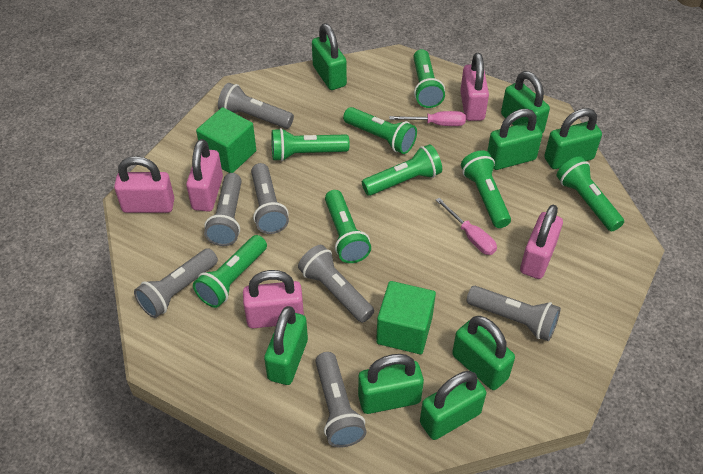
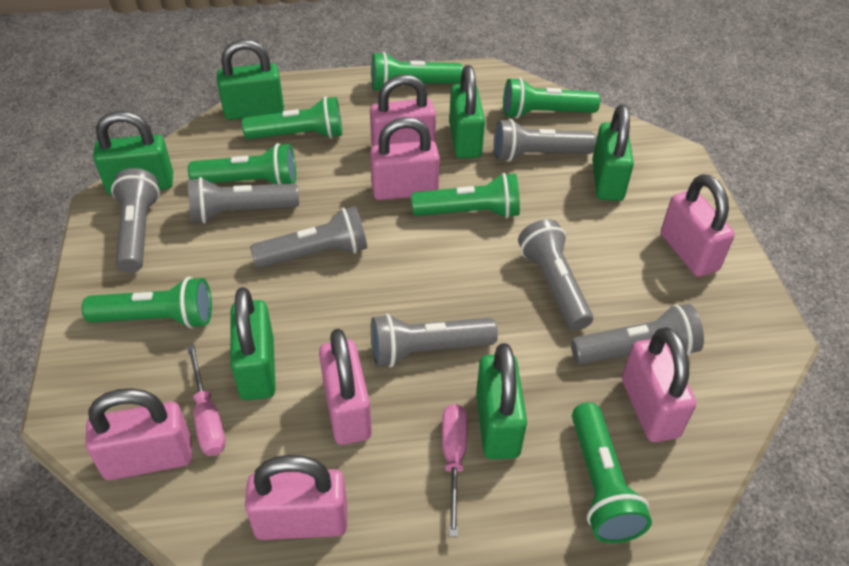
green cube: [196,107,256,173] [376,281,436,354] = 2 -> none = 0
green flashlight: [193,235,267,308] [271,128,350,161] [325,190,371,263] [343,107,417,154] [362,144,442,196] [413,49,445,108] [461,151,511,228] [557,156,624,232] = 8 -> [82,277,212,329] [188,143,296,184] [242,96,342,139] [371,52,463,90] [411,173,520,218] [503,78,600,119] [572,402,652,543] = 7
green padlock: [264,306,308,385] [312,24,347,90] [358,354,424,414] [420,371,486,440] [452,316,515,390] [487,109,542,170] [501,71,550,133] [544,108,602,169] = 8 -> [93,111,173,195] [217,39,284,120] [230,287,276,400] [449,65,485,158] [476,343,527,459] [592,104,634,201] = 6
pink padlock: [114,156,174,213] [186,139,223,212] [243,270,304,328] [460,53,489,121] [520,205,563,279] = 5 -> [85,388,192,480] [245,455,347,540] [319,329,372,445] [370,75,436,147] [370,117,440,200] [622,327,696,442] [661,174,735,277] = 7

